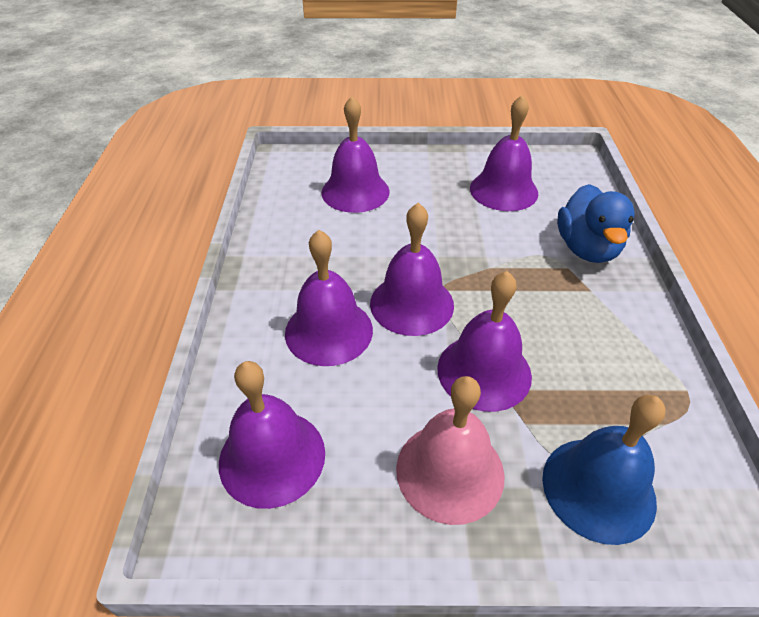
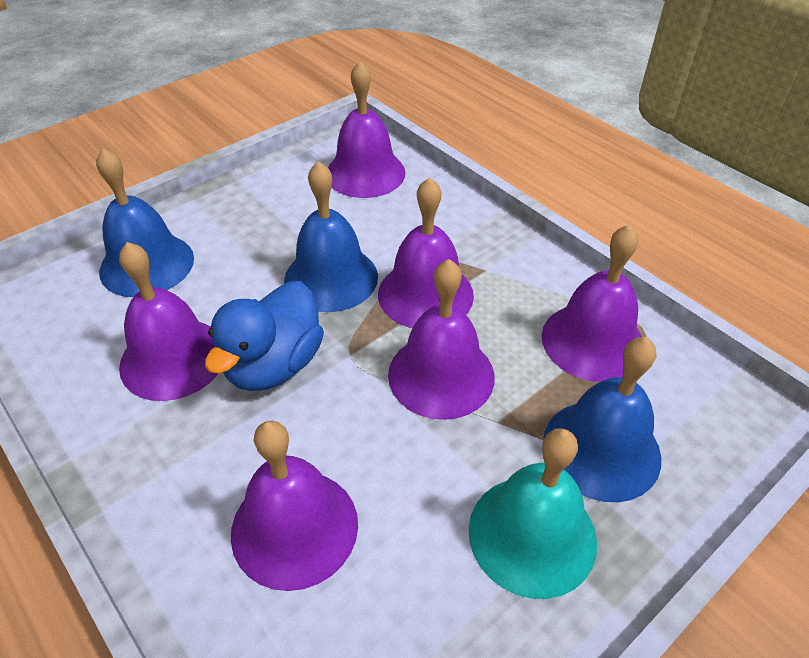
blue bell: [542,395,665,545] = 1 -> [96,148,194,297] [284,161,378,312] [543,337,661,502] = 3
pink bell: [396,376,505,525] = 1 -> none = 0
turquoise bell: none = 0 -> [469,428,597,599] = 1

